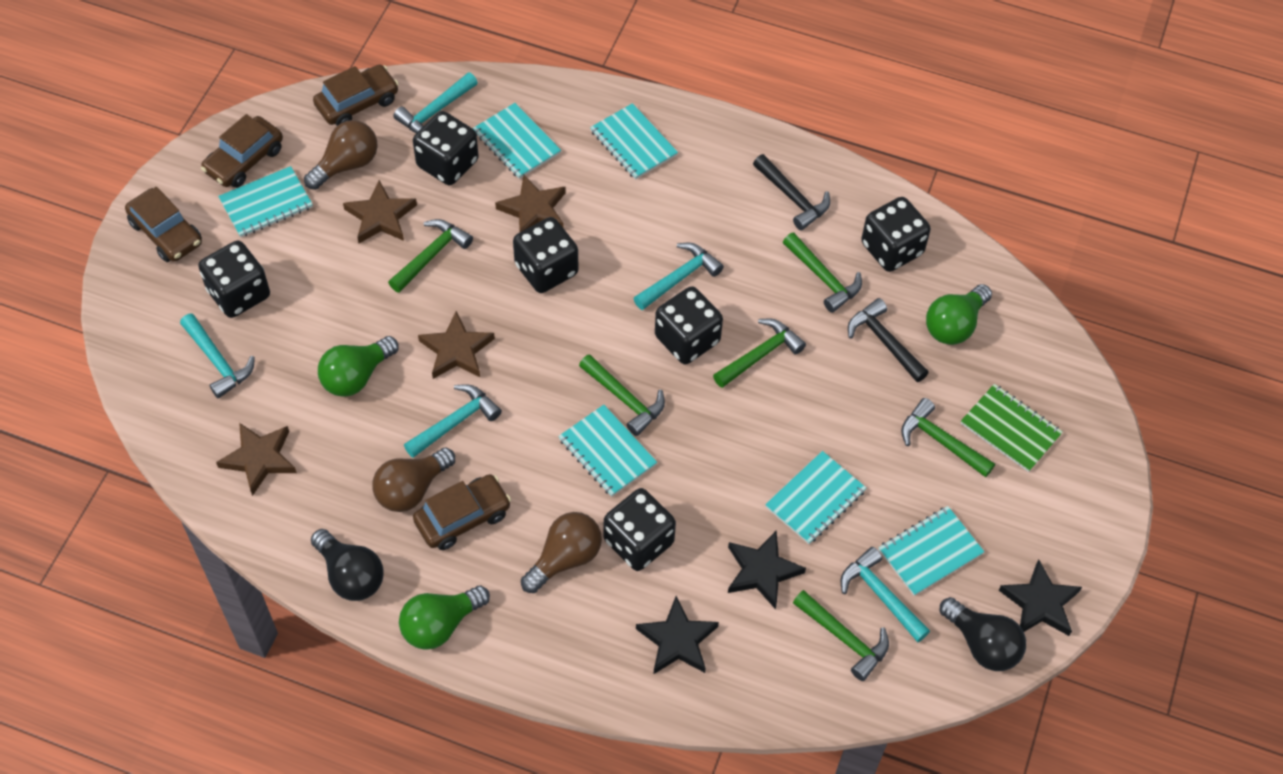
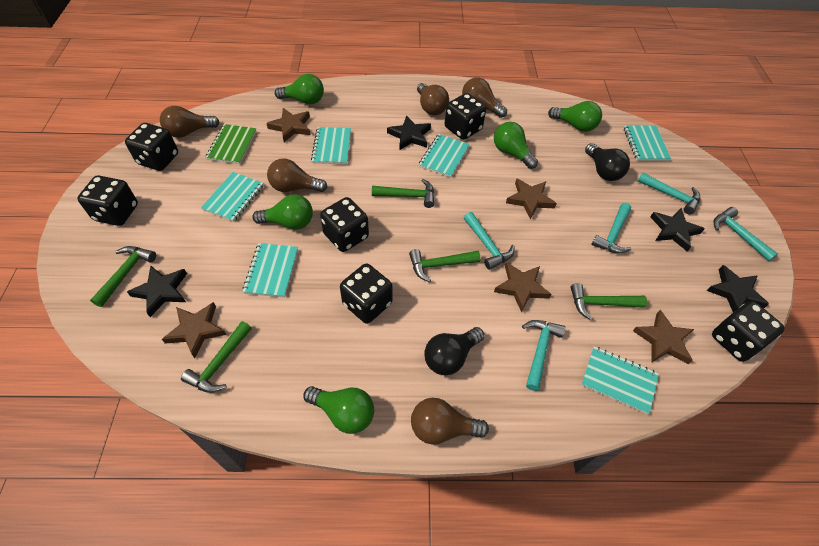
black hammer: [753,154,830,230] [848,298,929,382] = 2 -> none = 0
black star: [636,596,719,674] [728,531,806,609] [999,559,1082,636] = 3 -> [127,266,187,317] [387,115,431,150] [650,208,705,252] [706,265,769,312] = 4
brown car: [125,187,202,262] [201,114,283,188] [313,64,399,126] [413,474,511,550] = 4 -> none = 0
brown light bulb: [304,120,378,190] [372,448,455,512] [521,512,602,593] = 3 -> [160,106,220,138] [267,159,327,192] [411,398,489,445] [417,83,449,115] [462,78,507,118] = 5
brown star: [216,423,297,496] [343,180,417,243] [418,311,495,379] [495,175,566,232] = 4 -> [162,302,227,358] [266,108,311,142] [494,262,551,313] [506,178,557,219] [633,310,694,364] = 5
green hammer: [388,219,473,293] [579,354,665,436] [713,319,806,388] [783,233,862,313] [793,590,889,681] [901,398,995,477] = 6 -> [90,246,156,307] [181,321,252,393] [372,179,434,208] [409,249,481,282] [570,283,647,320] = 5
green light bulb: [318,336,398,397] [399,586,490,650] [926,284,992,345] = 3 -> [252,194,313,230] [275,74,324,104] [303,386,374,434] [494,122,538,169] [548,101,602,132] = 5

